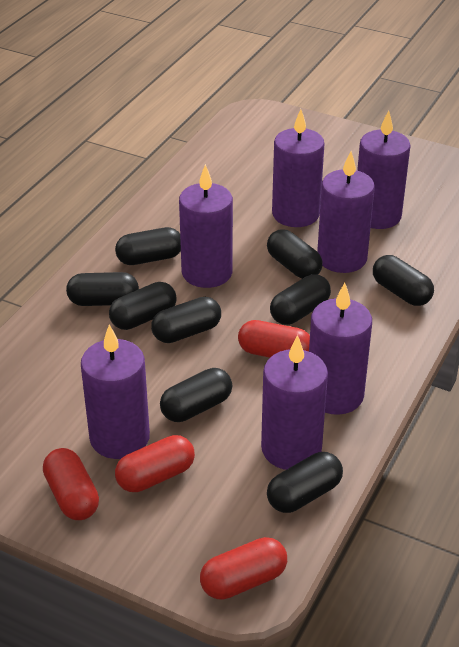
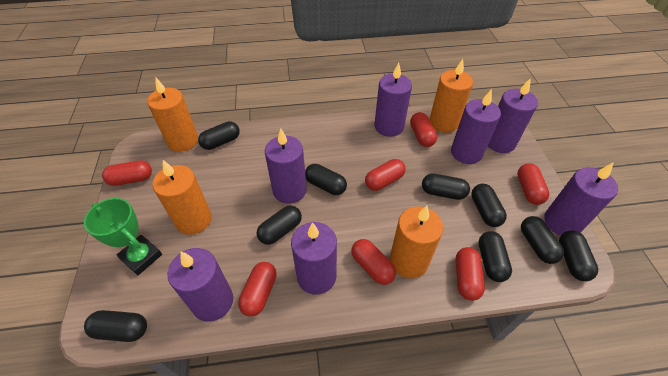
green trophy: none = 0 -> [84,198,162,275] = 1
orange candle: none = 0 -> [147,77,198,152] [152,160,212,235] [390,206,443,278] [429,59,473,133] = 4
red capsule: [43,448,99,520] [115,435,195,492] [200,537,287,600] [238,320,310,358] = 4 -> [102,160,152,186] [238,262,277,316] [351,239,396,285] [365,159,406,191] [410,112,437,147] [455,247,485,301] [517,163,549,205] = 7

